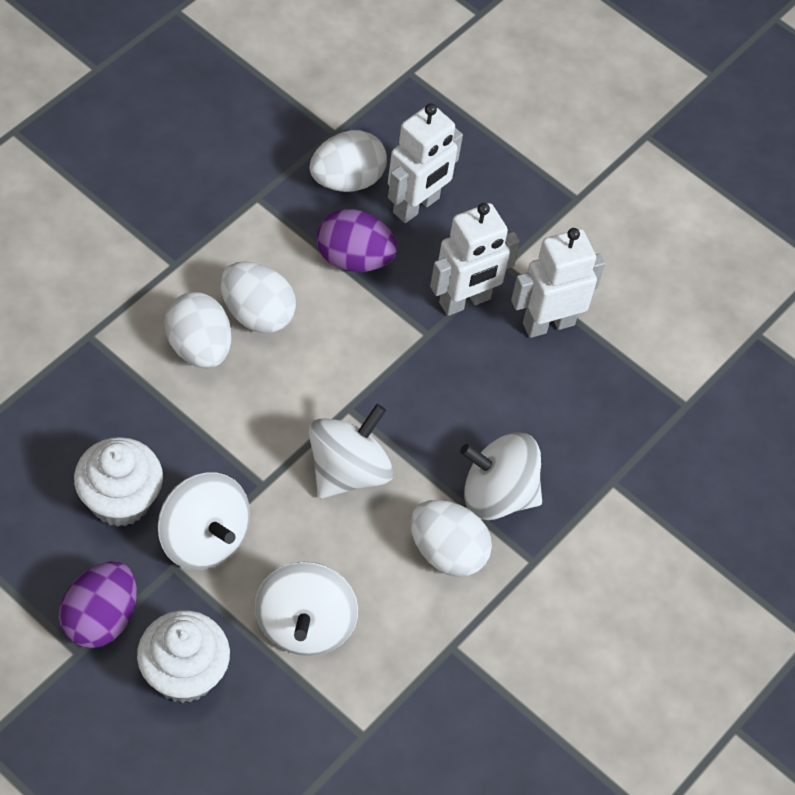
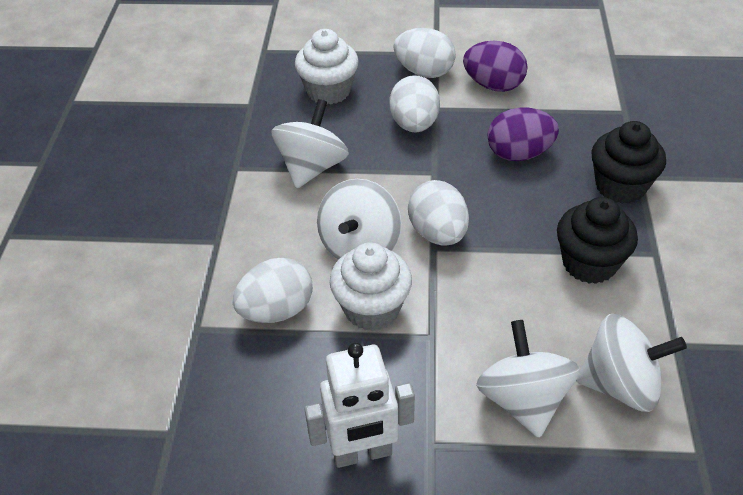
black cupcake: none = 0 -> [557,197,638,284] [592,121,666,204] = 2
white robot: [388,103,463,223] [430,203,520,316] [511,228,605,338] = 3 -> [304,343,415,468] = 1

